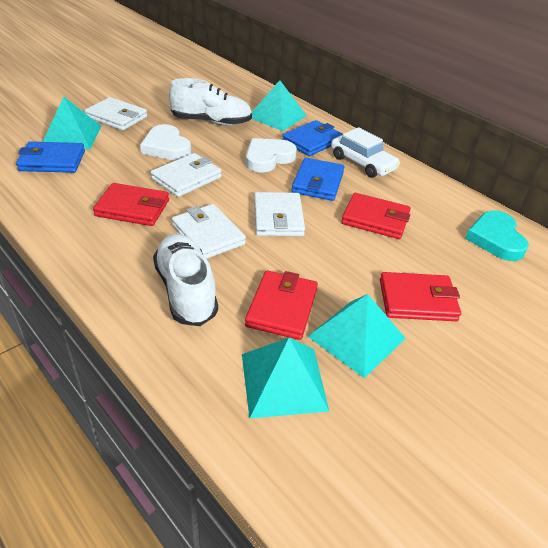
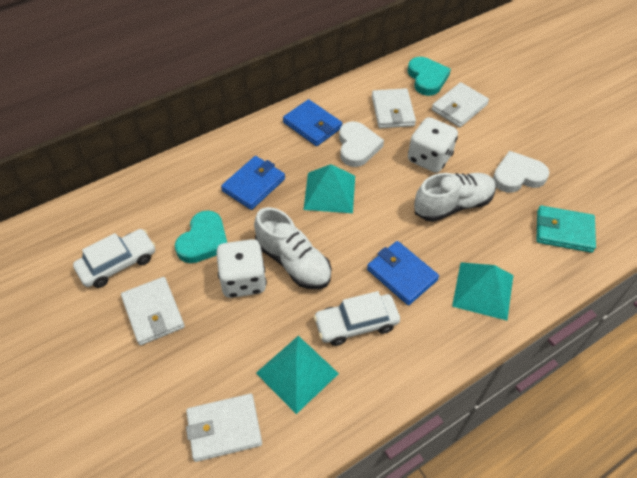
red wallet: [93,183,169,226] [245,271,318,340] [341,193,411,239] [380,272,461,321] = 4 -> none = 0
turquoise heart: [465,210,529,261] = 1 -> [175,210,227,263] [408,57,451,96] = 2
turquoise pyramid: [43,97,102,149] [242,338,329,419] [251,80,307,131] [307,294,406,378] = 4 -> [256,336,339,414] [304,164,355,213] [452,262,513,320] = 3
turquoise wallet: none = 0 -> [536,206,596,253] = 1
white car: [331,127,400,178] = 1 -> [73,229,156,288] [313,291,400,346] = 2
white dice: none = 0 -> [216,239,267,298] [408,117,458,173] = 2

